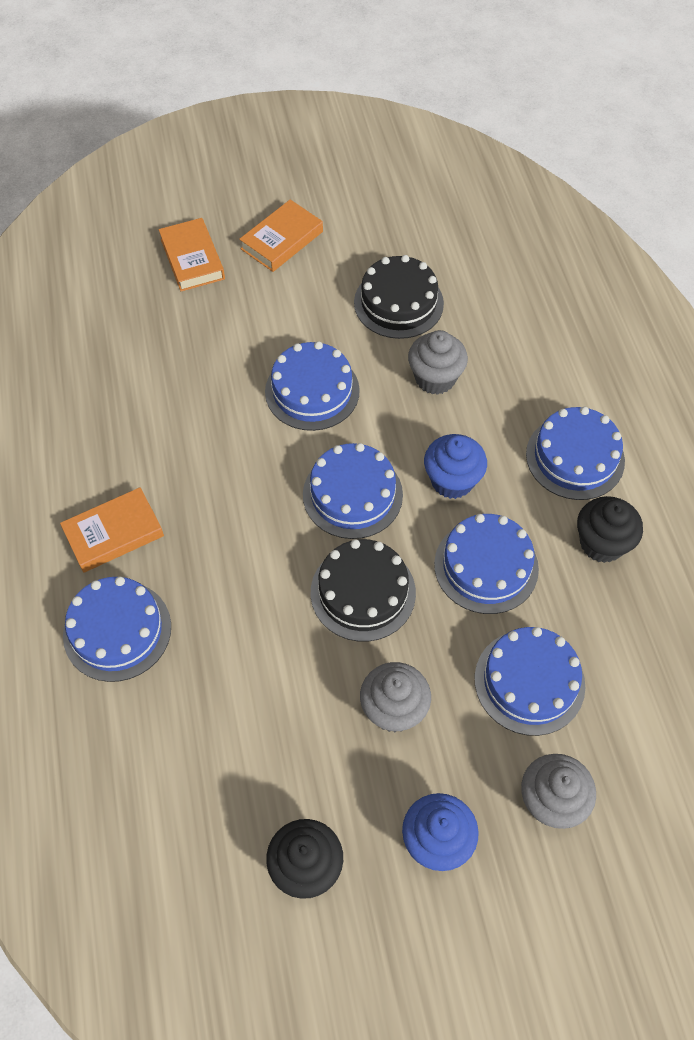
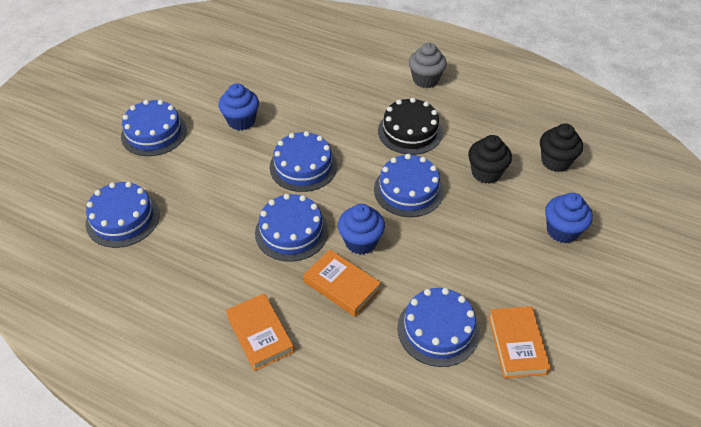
black cake: [311,539,416,642] [354,255,444,339] = 2 -> [378,98,443,155] = 1
blue cupcake: [402,793,479,871] [424,434,487,499] = 2 -> [219,83,259,130] [338,204,385,254] [545,193,593,243] = 3
grey cupcake: [360,662,431,732] [408,330,468,395] [521,754,596,829] = 3 -> [409,43,447,88] = 1

